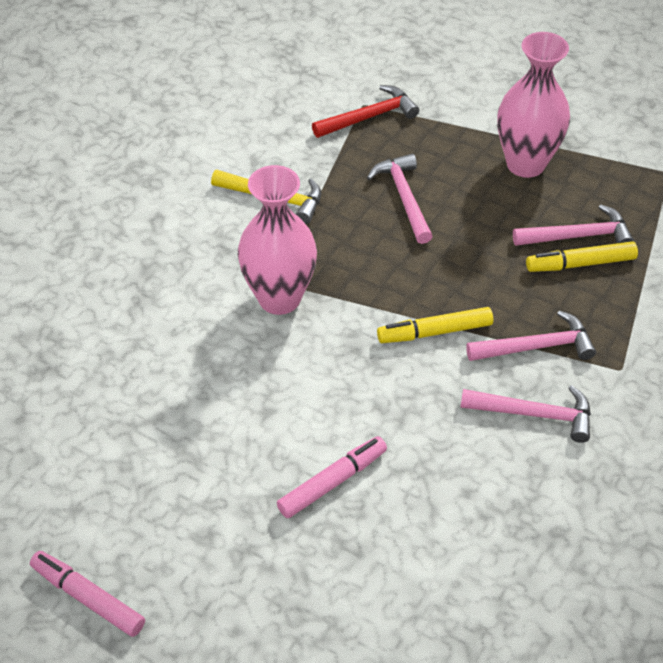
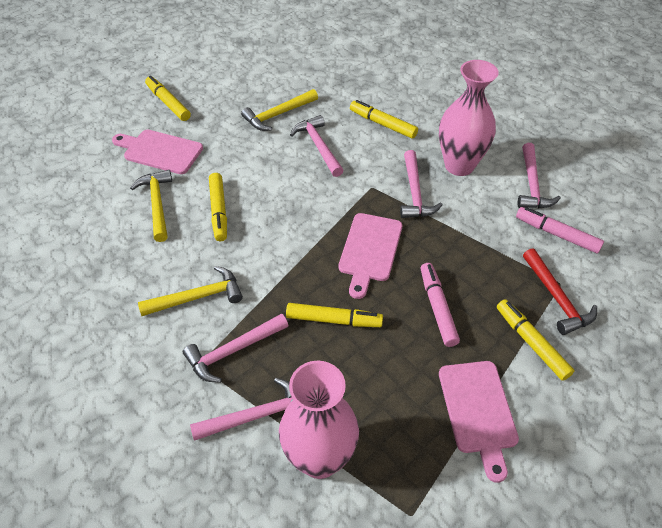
pink cutting board: none = 0 -> [112,130,203,174] [338,213,402,299] [439,361,519,483] = 3
pink hammer: [367,154,433,244] [460,385,591,443] [466,311,596,361] [513,204,634,246] = 4 -> [183,313,289,383] [190,378,293,441] [290,115,344,177] [400,150,443,218] [518,143,561,208] = 5
yellow hammer: [211,170,321,224] = 1 -> [130,170,172,242] [138,266,243,316] [241,89,318,131] = 3
yellow marker: [377,307,493,343] [526,241,638,272] = 2 -> [145,76,191,121] [209,173,227,241] [286,303,383,327] [350,100,418,139] [497,299,575,381] = 5

